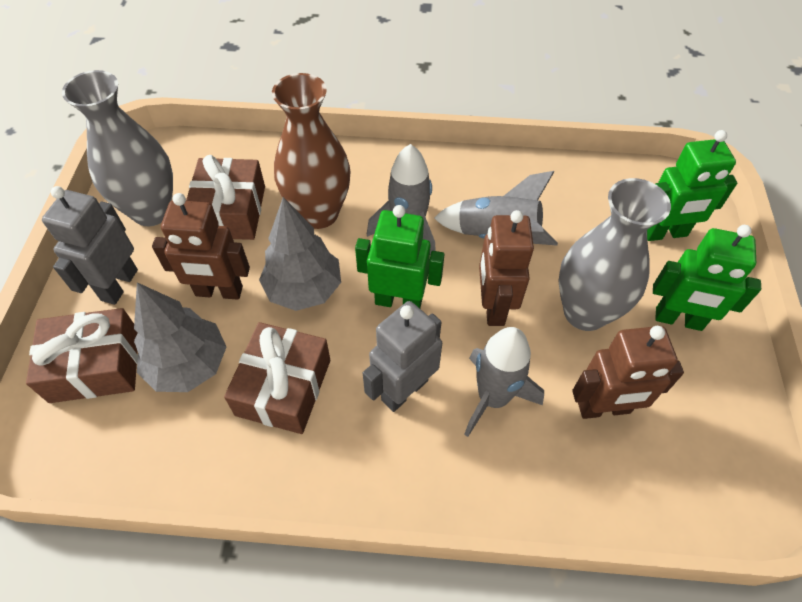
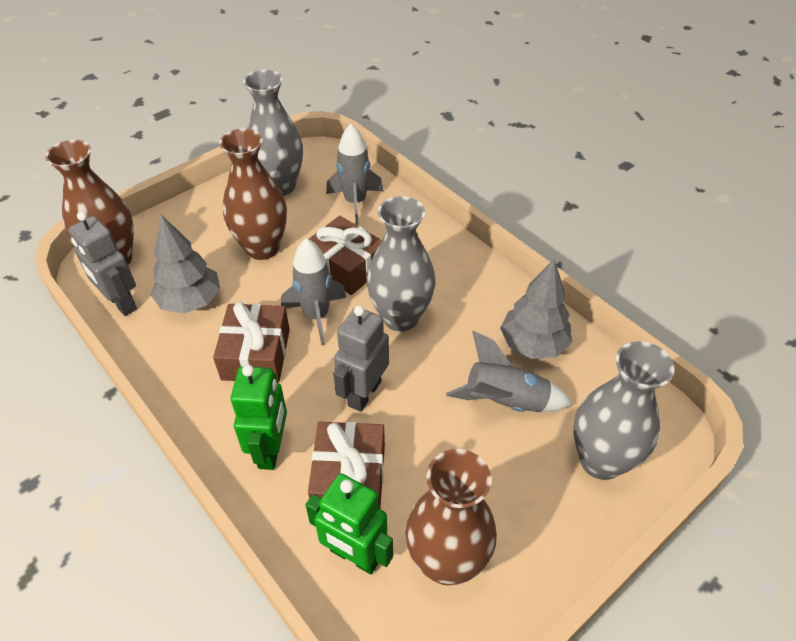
brown robot: [152,193,250,300] [479,210,534,326] [572,326,684,419] = 3 -> none = 0
brown vase: [272,73,351,229] = 1 -> [45,140,134,265] [219,128,287,260] [406,449,497,585] = 3
green robot: [355,205,445,308] [647,130,737,241] [653,225,761,331] = 3 -> [231,365,287,470] [306,474,393,575] = 2
grey vase: [62,70,173,226] [558,178,671,331] = 2 -> [243,70,303,196] [367,196,436,332] [573,341,675,480] = 3

